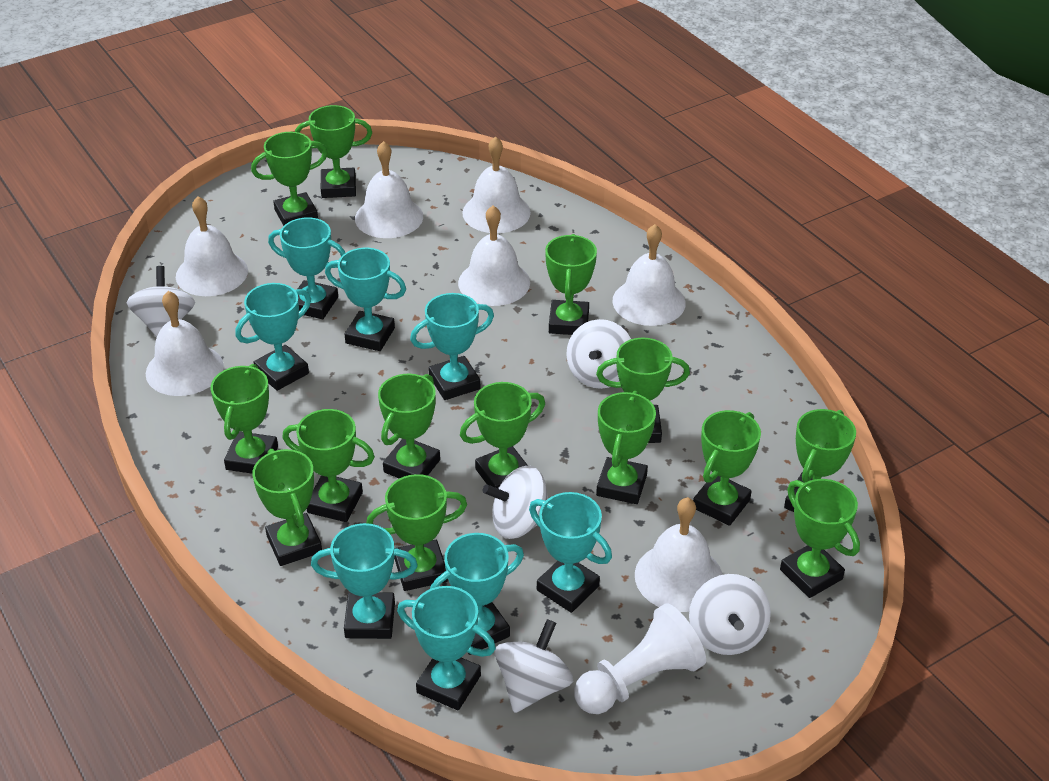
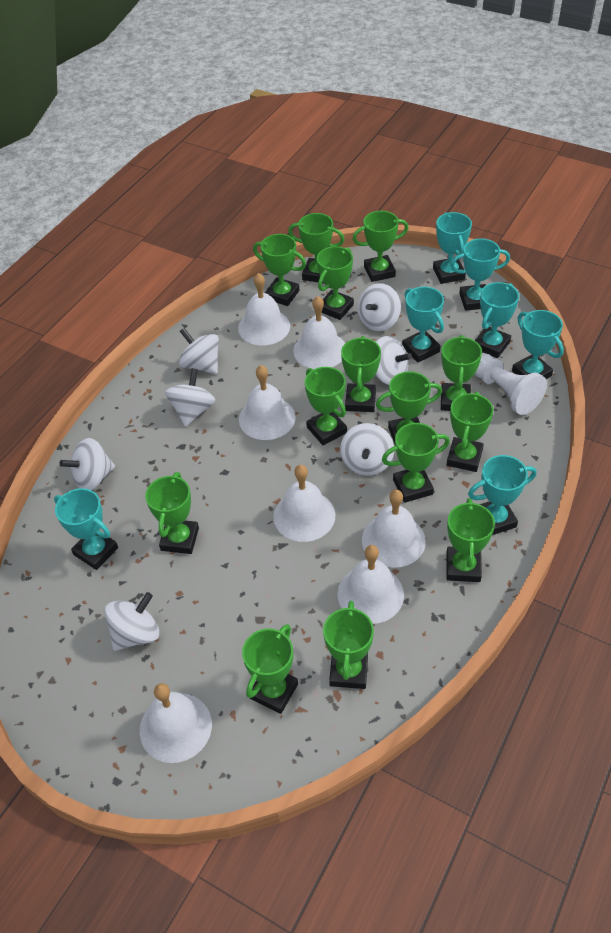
turquoise trophy: [235,283,311,391] [268,218,345,319] [311,523,418,639] [325,248,406,351] [397,586,496,710] [410,293,494,400] [430,533,524,655] [529,492,612,613] = 8 -> [54,488,118,570] [402,287,444,362] [433,212,472,284] [450,238,510,311] [468,455,536,535] [475,282,519,358] [512,310,564,379] = 7
white spinning top: [126,266,195,337] [483,466,549,539] [495,619,573,713] [566,319,631,389] [689,574,771,655] = 5 -> [59,438,115,490] [105,592,159,651] [165,368,215,427] [179,328,219,374] [340,423,394,476] [358,283,401,331] [375,336,412,385] = 7

